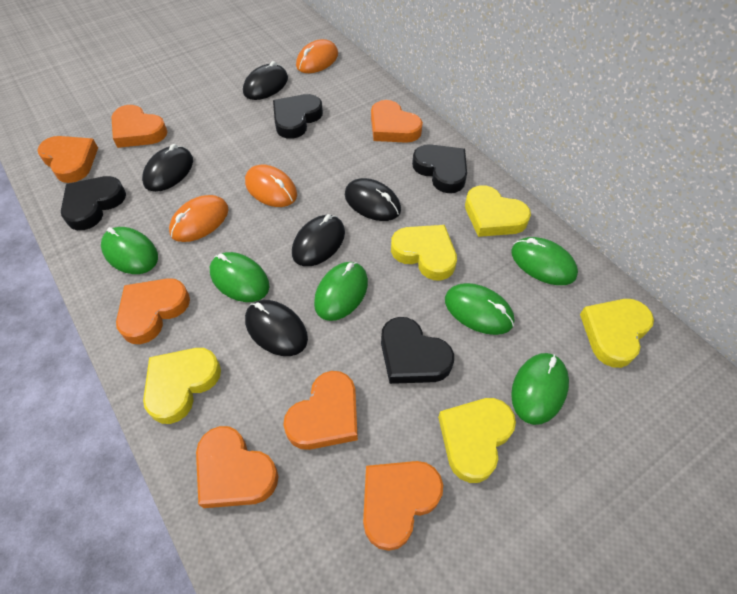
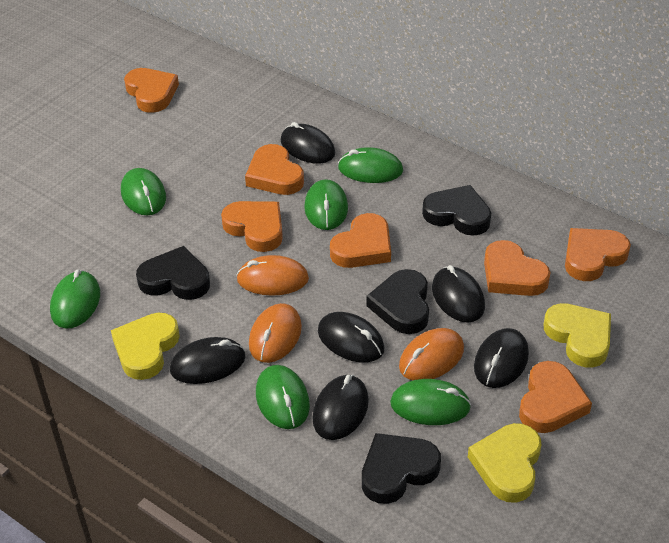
black mouse: [142,144,193,192] [243,61,288,100] [245,300,308,356] [292,214,345,266] [345,178,401,221] = 5 -> [170,337,245,384] [281,122,335,164] [312,375,369,440] [318,312,384,363] [432,265,485,323] [474,328,529,388] = 6
yellow heart: [143,348,221,424] [391,225,457,280] [438,398,516,483] [465,186,531,237] [580,299,654,368] = 5 -> [111,313,180,380] [468,423,541,503] [544,303,611,368] = 3

